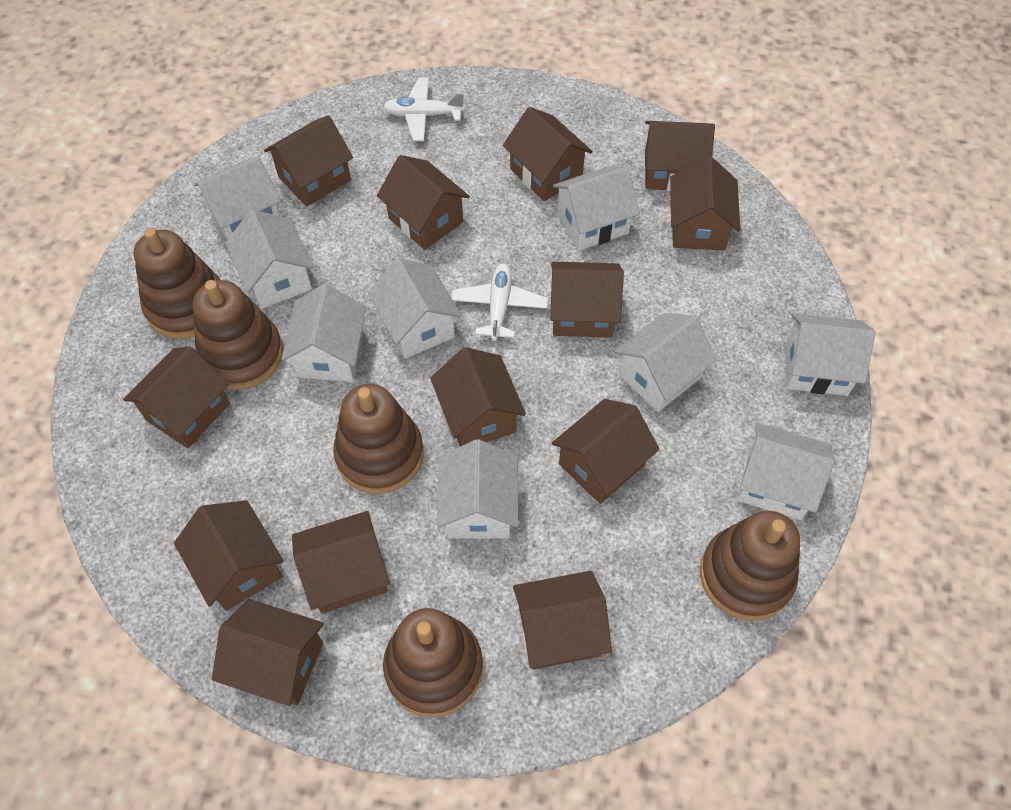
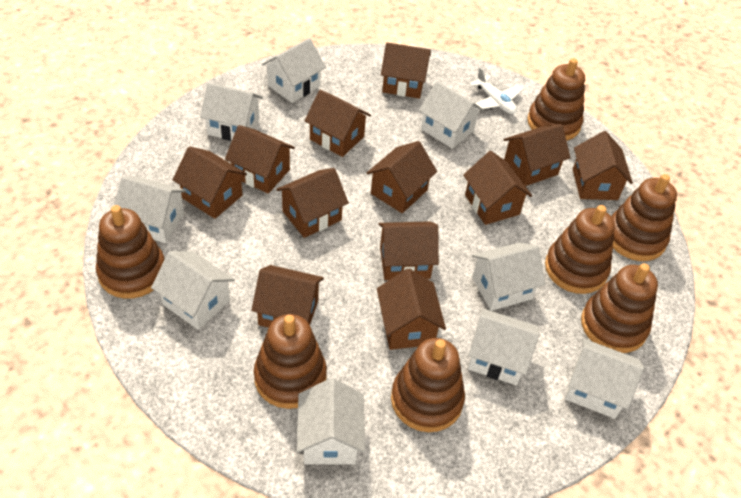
brown house: [123,346,230,449] [174,500,284,611] [212,599,324,706] [264,115,353,207] [292,511,390,613] [377,155,470,250] [430,347,526,446] [503,107,593,201] [513,571,612,670] [550,262,624,338] [552,399,660,504] [645,121,715,191] [670,156,740,251] = 13 -> [173,146,247,219] [225,125,295,194] [251,265,324,328] [276,168,349,238] [304,90,371,157] [367,141,437,213] [377,269,446,350] [378,221,439,280] [381,42,431,98] [463,151,532,225] [504,124,570,186] [573,131,633,200] = 12
brown stacking toy: [134,228,220,339] [193,280,283,390] [333,384,424,494] [383,608,483,717] [700,511,800,621] = 5 -> [96,205,165,299] [254,314,327,409] [391,338,465,432] [527,58,585,141] [545,205,615,294] [581,263,658,353] [611,174,677,261] = 7
white plane: [383,77,465,141] [451,263,548,341] = 2 -> [469,67,523,114] = 1

